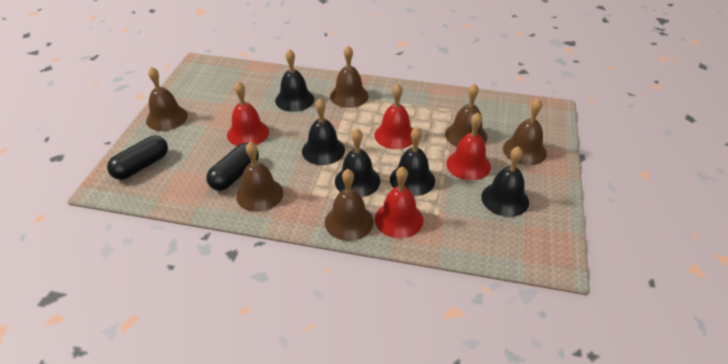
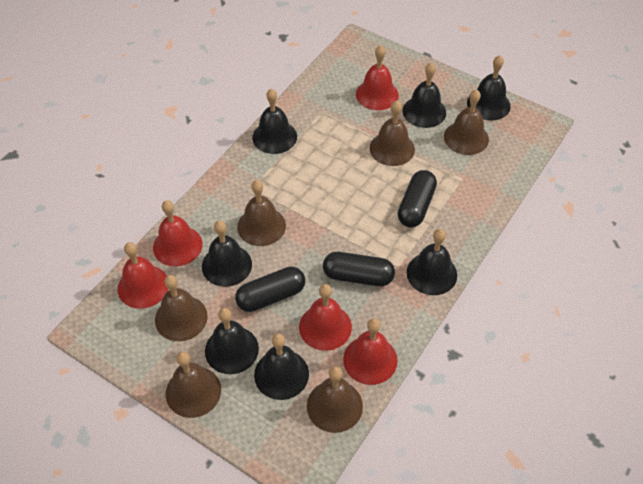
black bell: [275,49,314,112] [302,98,345,165] [335,128,380,197] [390,127,435,196] [481,146,529,217] = 5 -> [202,220,252,287] [205,308,259,374] [252,89,297,154] [254,333,309,400] [403,63,446,128] [407,229,457,295] [467,55,511,121] = 7
black capsule: [107,136,168,180] [206,143,259,191] = 2 -> [235,266,305,312] [323,252,395,286] [398,170,437,227] = 3
red bell: [227,81,269,146] [374,84,413,149] [375,166,423,238] [446,112,491,181] = 4 -> [118,242,168,309] [153,200,203,267] [299,284,352,351] [343,318,398,385] [356,45,399,110] = 5

